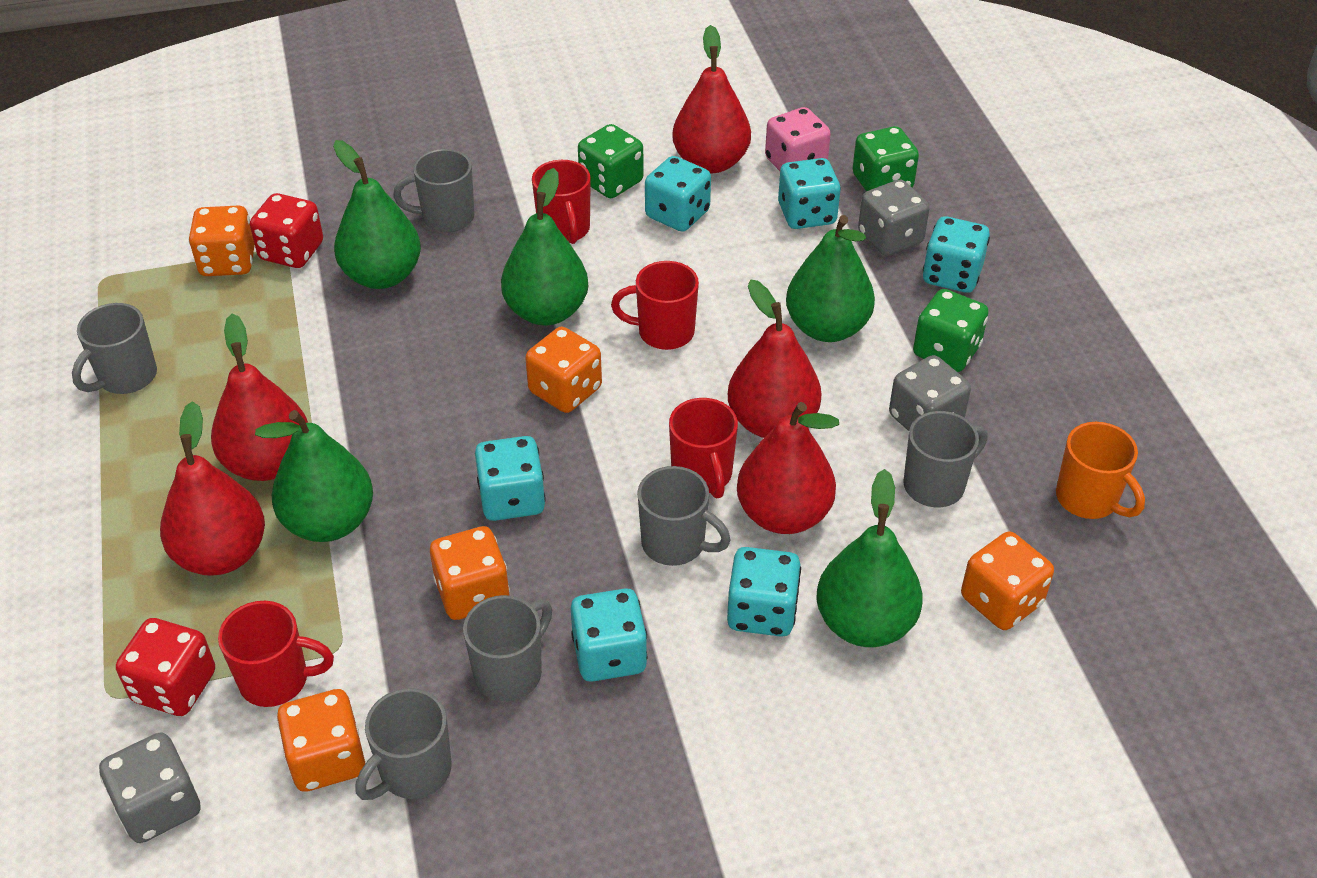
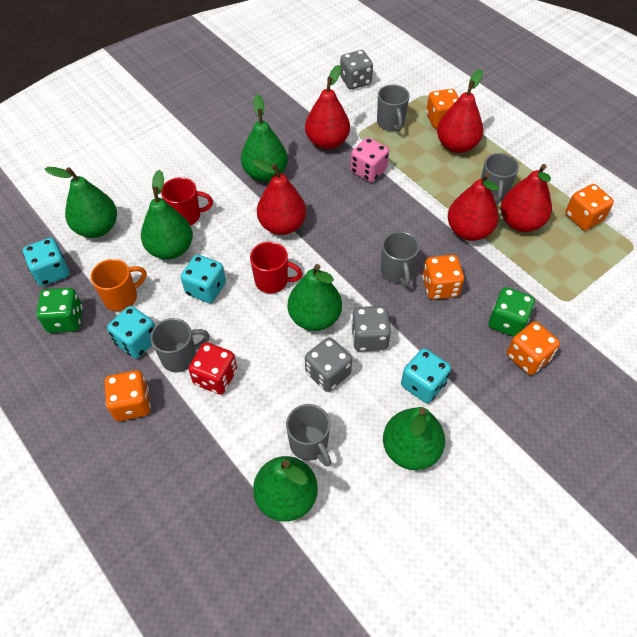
green dice: [578,124,644,198] [853,126,919,192] [913,289,989,372] = 3 -> [37,288,83,333] [489,287,535,337] = 2
green pear: [255,410,373,542] [333,140,421,289] [501,168,588,325] [786,215,875,342] [816,469,923,647] = 5 -> [45,167,117,238] [141,170,193,260] [241,94,288,182] [253,456,318,522] [288,264,342,331] [383,407,445,470] = 6
grey mug: [72,303,157,394] [355,688,451,800] [393,149,474,232] [463,595,552,701] [637,466,731,566] [903,411,988,507] = 6 -> [150,318,209,372] [286,404,331,467] [377,84,409,131] [381,231,419,287] [481,153,519,204] = 5
red dice: [116,618,215,716] [250,193,323,268] = 2 -> [188,342,237,395] = 1
red mug: [218,601,334,707] [532,160,591,244] [611,261,699,350] [669,398,738,499] = 4 -> [161,177,213,225] [250,242,303,293] = 2
turquoise dice: [475,436,546,521] [571,588,648,682] [645,156,711,232] [727,547,801,637] [778,158,841,229] [923,216,990,293] = 6 -> [23,238,69,286] [107,306,155,359] [181,255,226,303] [401,348,451,403] = 4

